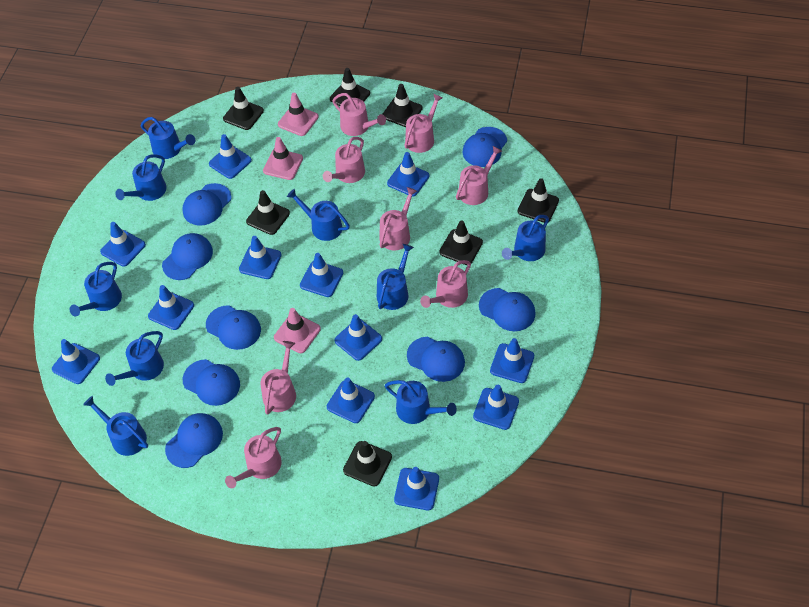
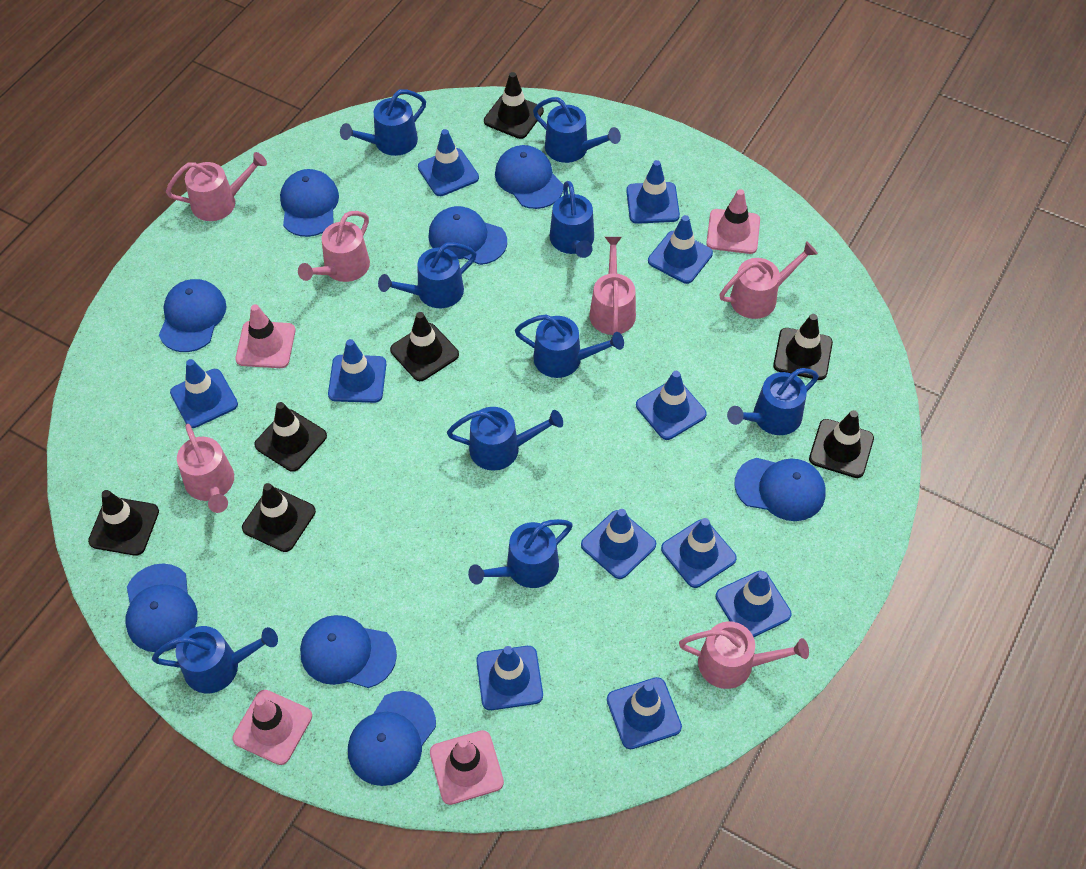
blue traffic cone: [52,339,100,384] [100,222,146,267] [148,285,194,330] [209,134,252,179] [239,236,281,279] [300,253,343,297] [327,377,375,423] [334,314,382,361] [387,152,429,197] [394,467,439,510] [473,385,519,430] [490,338,534,383] = 12 -> [170,359,238,428] [328,339,386,403] [418,129,479,196] [476,646,543,710] [581,509,656,579] [607,677,682,749] [626,160,680,224] [636,371,707,440] [648,215,713,284] [661,518,737,588] [716,571,792,637] = 11
pink traffic cone: [263,137,303,180] [274,308,321,353] [278,92,319,136] = 3 -> [232,690,312,765] [235,304,295,368] [430,730,504,805] [706,189,760,254] = 4
pink watering can: [225,427,282,488] [260,341,296,415] [323,137,365,183] [333,93,386,136] [379,187,417,250] [404,94,443,153] [420,260,471,308] [456,146,502,205] = 8 -> [166,152,267,221] [177,424,234,513] [298,211,370,282] [589,237,636,335] [679,621,809,689] [720,241,818,319] = 6

